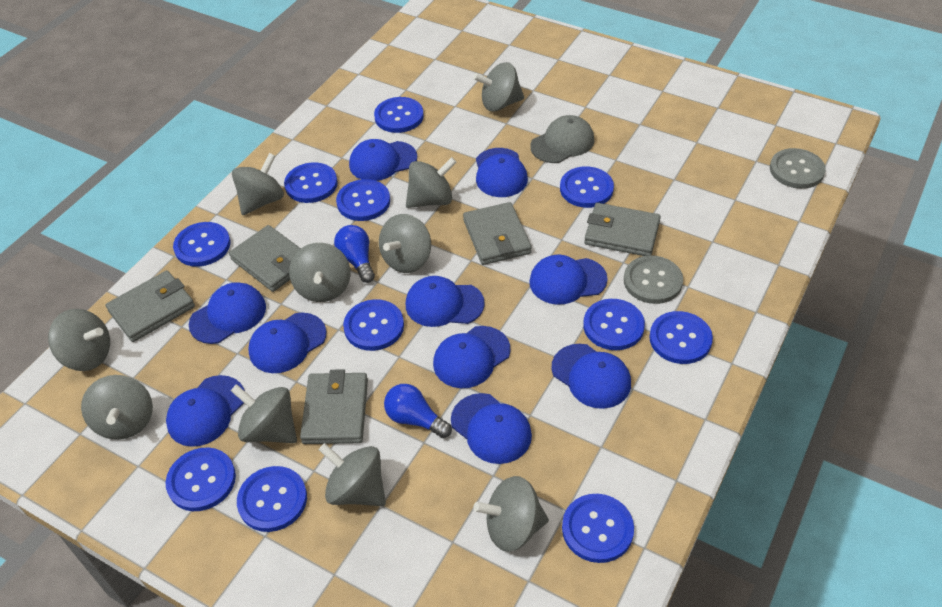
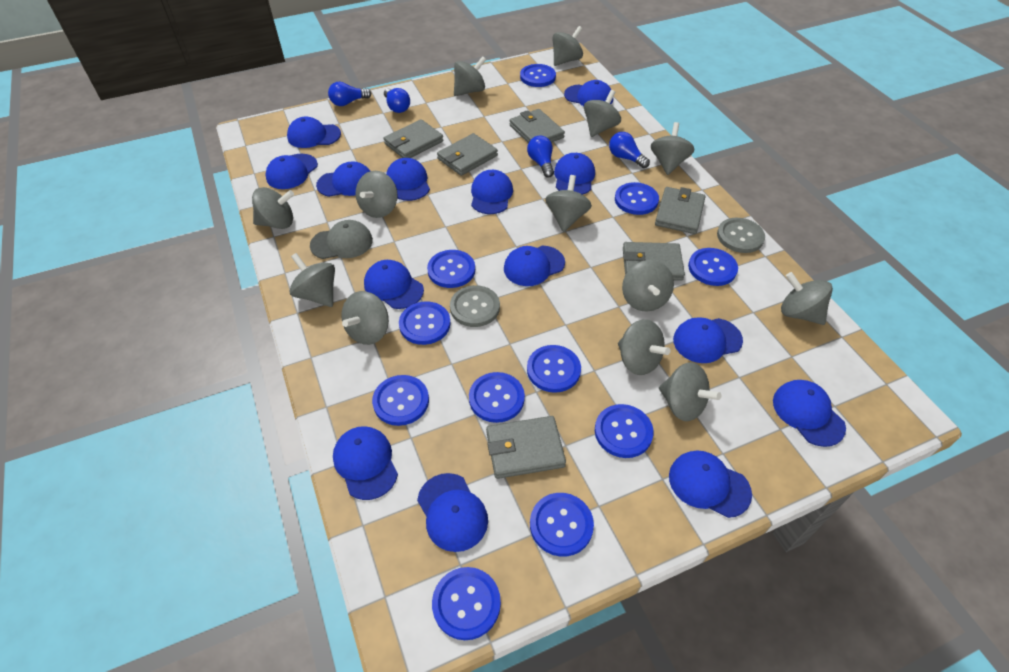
blue cap: [166,375,245,447] [189,282,266,344] [248,313,327,373] [349,139,417,181] [406,276,485,327] [433,326,511,388] [451,393,532,464] [476,148,528,197] [529,254,608,305] [551,344,631,409] = 10 -> [265,154,318,189] [287,117,341,148] [316,161,370,197] [333,426,398,500] [364,260,424,309] [386,158,430,201] [417,473,488,552] [471,170,513,214] [504,246,565,286] [554,153,595,195] [564,80,613,106] [669,451,752,518] [673,317,743,363] [773,380,846,447] = 14
blue light bulb: [334,225,375,283] [384,384,452,438] = 2 -> [328,82,371,106] [384,88,410,113] [527,135,554,177] [609,132,650,168] = 4
grey spinning top: [48,309,110,371] [81,375,153,440] [231,384,297,443] [232,153,284,215] [289,243,351,302] [319,443,386,506] [379,214,431,273] [406,157,457,208] [473,62,524,112] [473,476,549,552] = 10 -> [252,187,294,229] [290,253,335,307] [341,291,389,345] [356,171,398,218] [454,56,486,96] [545,175,592,232] [552,26,583,66] [584,90,621,137] [618,319,670,375] [622,260,674,312] [651,122,694,175] [659,362,721,421] [781,272,833,325] = 13
grey wallet: [105,270,195,342] [229,225,301,292] [300,369,368,444] [463,202,532,265] [584,203,661,256] = 5 -> [384,119,444,158] [437,133,498,176] [486,416,566,479] [510,109,565,143] [623,242,685,281] [655,187,705,234] = 6

